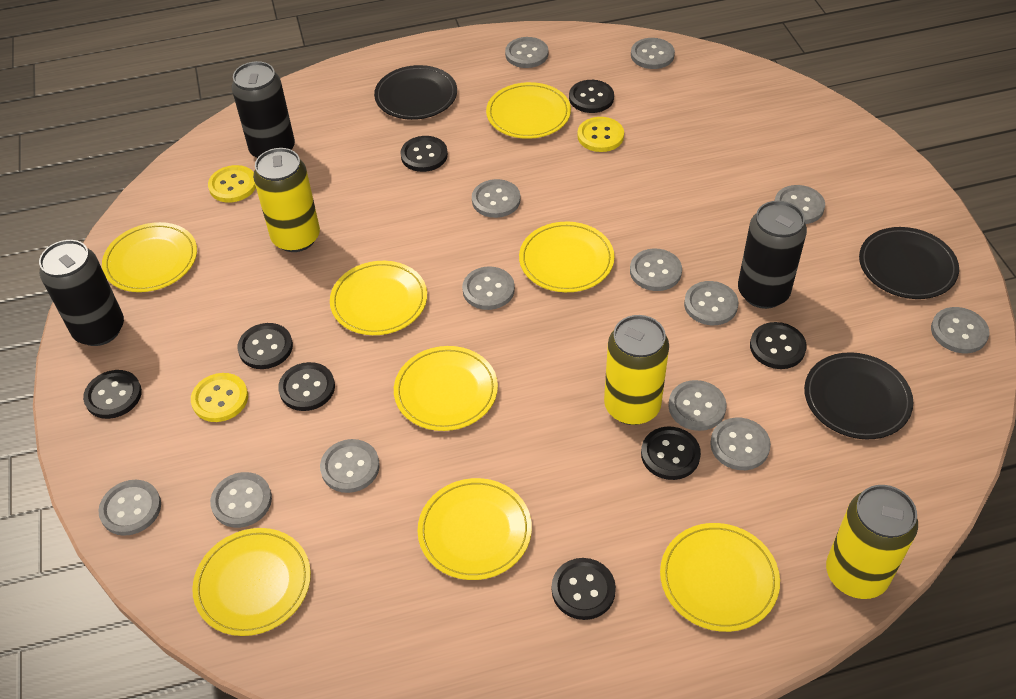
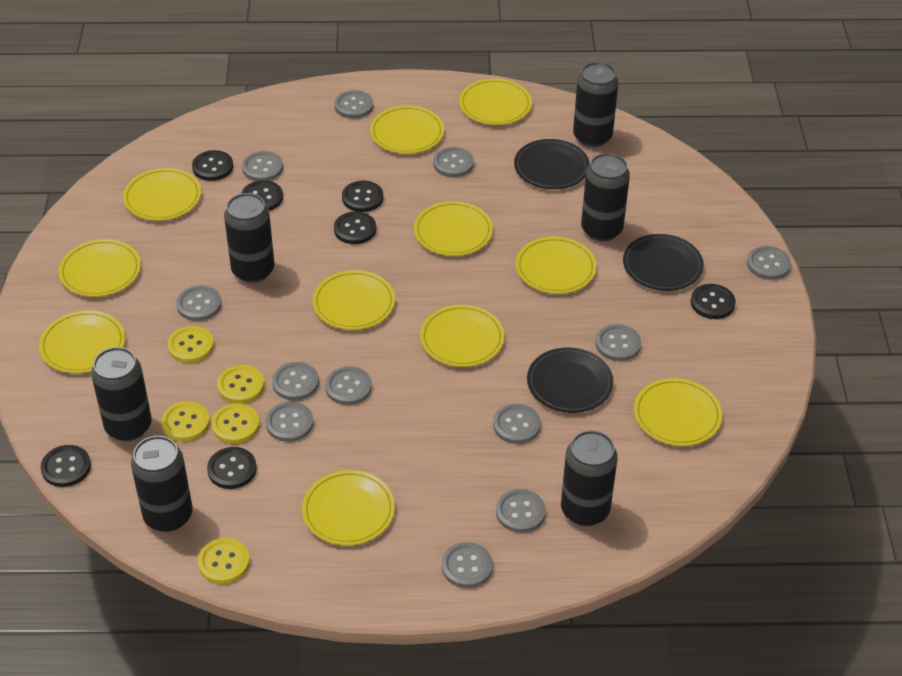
black button: [83,370,142,419] [238,323,293,369] [278,362,335,411] [400,136,448,172] [552,558,616,620] [569,80,614,113] [641,427,701,480] [750,322,807,369] = 8 -> [41,445,91,487] [192,150,233,181] [207,447,257,489] [242,180,283,211] [334,212,376,244] [342,181,383,212] [691,284,736,319] = 7
black can: [39,240,124,346] [232,61,295,158] [738,201,807,309] = 3 -> [91,347,152,441] [131,436,193,532] [224,193,275,283] [561,430,618,526] [573,62,618,147] [581,153,630,241] = 6
grey button: [98,480,161,536] [210,472,272,528] [320,439,380,493] [462,266,515,310] [472,179,521,218] [505,37,548,68] [630,248,682,291] [631,38,675,69] [668,380,727,431] [684,281,739,325] [710,418,771,470] [774,185,825,224] [931,307,989,353] = 13 -> [176,285,221,321] [242,151,283,181] [265,402,313,442] [272,362,319,401] [325,366,372,405] [334,90,373,119] [433,147,474,177] [442,542,493,588] [493,404,541,444] [496,489,546,533] [596,324,641,361] [747,246,791,280] = 12
yellow button: [191,373,248,422] [208,165,256,202] [577,117,624,152] = 3 -> [161,401,210,441] [168,326,214,363] [198,538,250,584] [211,403,260,444] [217,365,264,404] = 5
yellow can: [253,148,320,252] [604,315,669,425] [826,485,918,599] = 3 -> none = 0
yellow plate: [102,222,197,292] [192,528,311,636] [330,261,427,335] [394,346,498,431] [417,478,532,580] [486,82,571,139] [519,222,614,292] [660,523,780,632] = 8 -> [39,310,125,373] [59,239,141,297] [123,168,201,221] [302,470,395,545] [312,270,395,330] [370,105,444,154] [414,201,493,256] [420,305,504,367] [459,79,532,125] [516,236,596,294] [634,378,722,446] = 11

